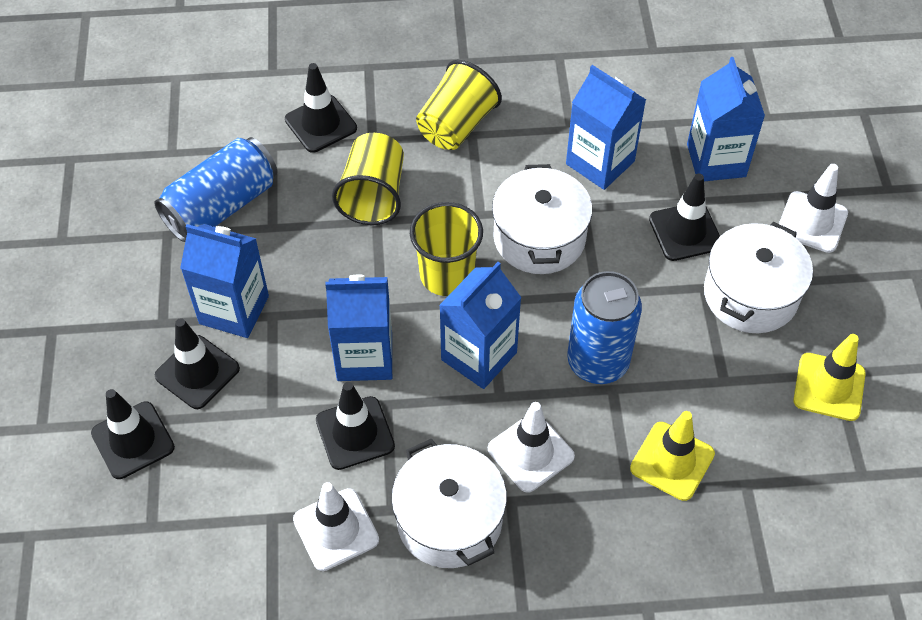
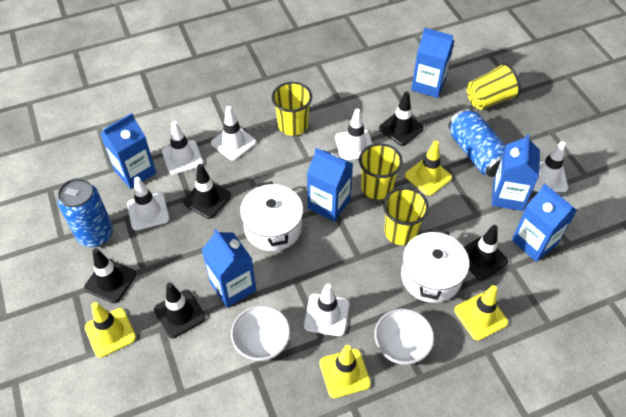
blue carton: [180,224,269,338] [325,275,392,381] [439,262,522,389] [566,65,646,190] [687,57,765,181] = 5 -> [100,113,156,189] [202,229,256,308] [307,148,353,222] [411,27,454,98] [491,134,540,211] [512,184,577,262] = 6
white bowl: none = 0 -> [231,305,290,361] [374,309,434,365] = 2
white pot: [391,438,507,568] [492,164,592,274] [704,222,813,333] = 3 -> [240,181,303,251] [401,228,469,303] = 2
white traffic cone: [293,482,379,571] [488,402,575,493] [779,164,848,253] = 3 -> [127,177,169,230] [162,121,203,175] [211,106,256,161] [304,284,350,336] [335,109,372,161] [533,141,568,192] = 6
yellow cup: [332,133,404,225] [410,202,483,296] [416,60,502,150] = 3 -> [272,82,312,136] [359,143,403,200] [383,187,429,245] [467,63,521,110] = 4
yellow traffic cone: [630,411,715,501] [793,334,866,421] = 2 -> [85,302,136,358] [319,345,371,398] [405,141,452,196] [454,285,508,341] = 4

